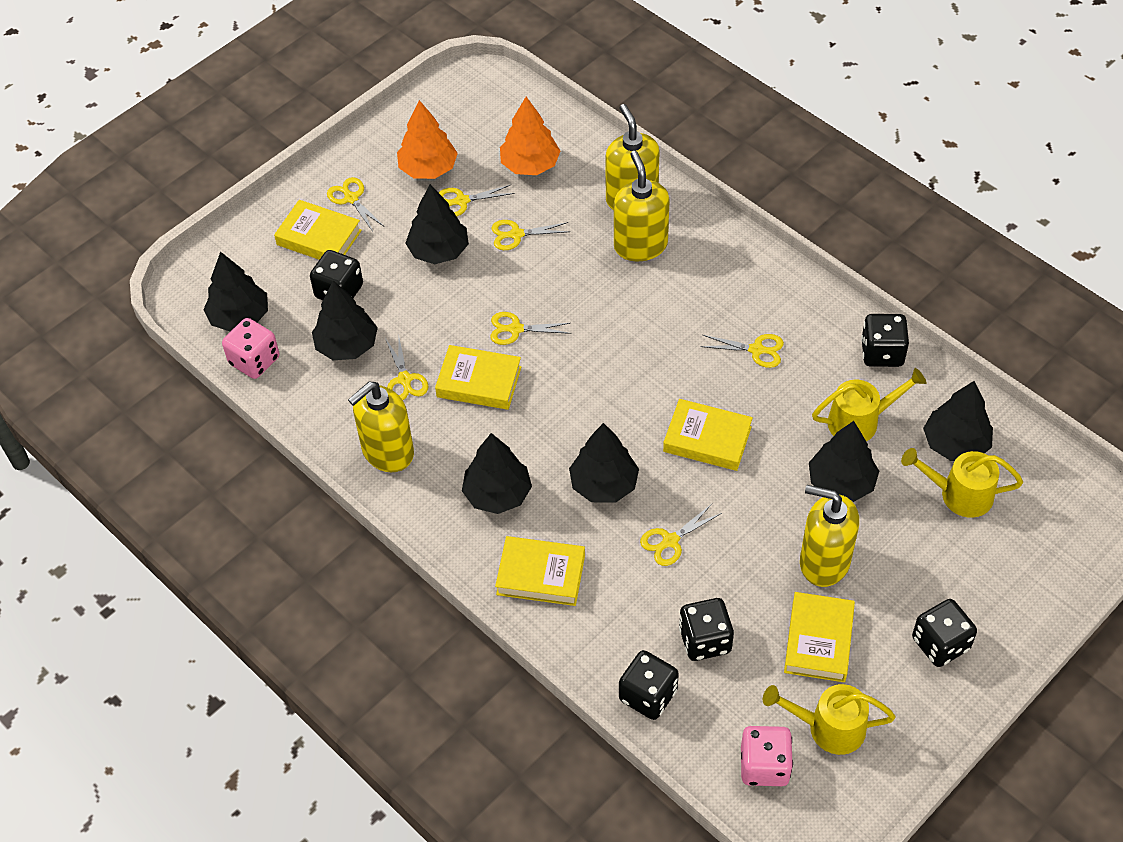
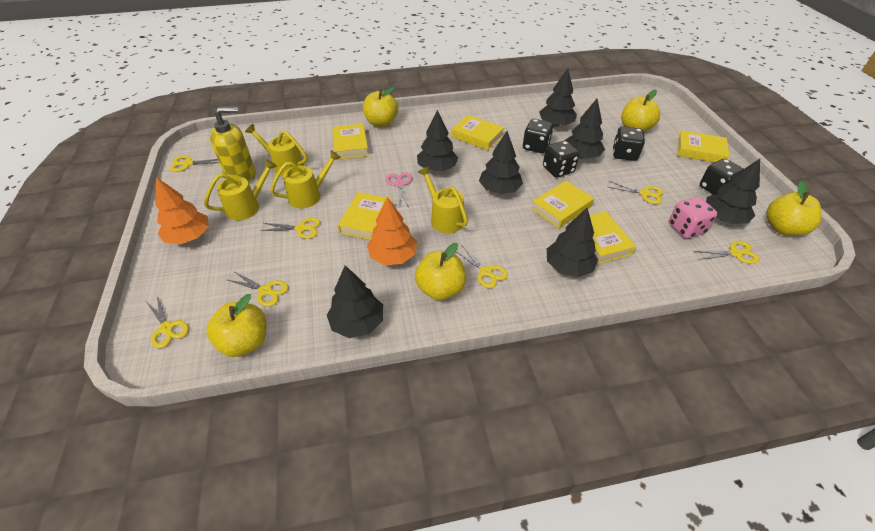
black dice: [310,250,363,300] [619,650,679,720] [679,598,734,661] [861,314,909,367] [912,599,977,667] = 5 -> [523,119,554,154] [543,141,580,178] [613,126,645,161] [700,159,744,195] = 4
pink dice: [222,318,279,379] [741,726,793,786] = 2 -> [669,197,717,238] = 1
pink scissors: none = 0 -> [386,172,412,206] = 1
yellow apple: none = 0 -> [206,294,266,357] [363,87,398,127] [415,243,466,300] [621,90,660,132] [766,181,822,236] = 5
yellow book: [274,200,362,260] [435,345,522,410] [495,536,585,606] [663,399,753,471] [784,592,855,682] = 5 -> [332,124,369,160] [338,192,392,240] [452,115,504,151] [531,181,594,228] [573,211,636,264] [677,130,729,162] = 6
yellow soap dispenser: [348,382,414,472] [605,104,660,210] [614,151,670,261] [800,485,859,587] = 4 -> [210,107,255,183] = 1
yellow watering can: [763,684,896,755] [812,368,927,442] [901,448,1023,518] = 3 -> [204,159,277,220] [245,124,308,176] [270,150,341,208] [418,166,468,233] = 4

